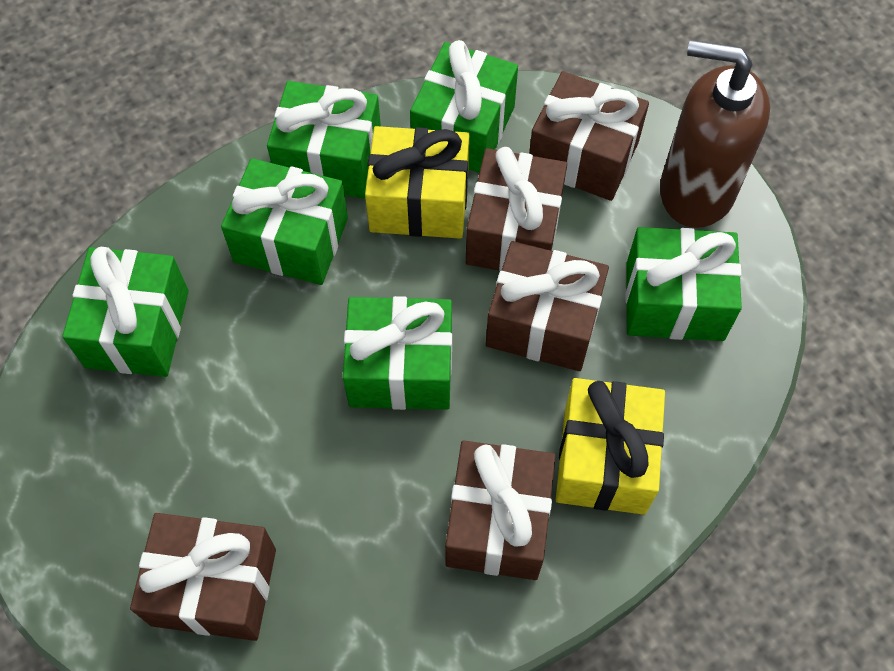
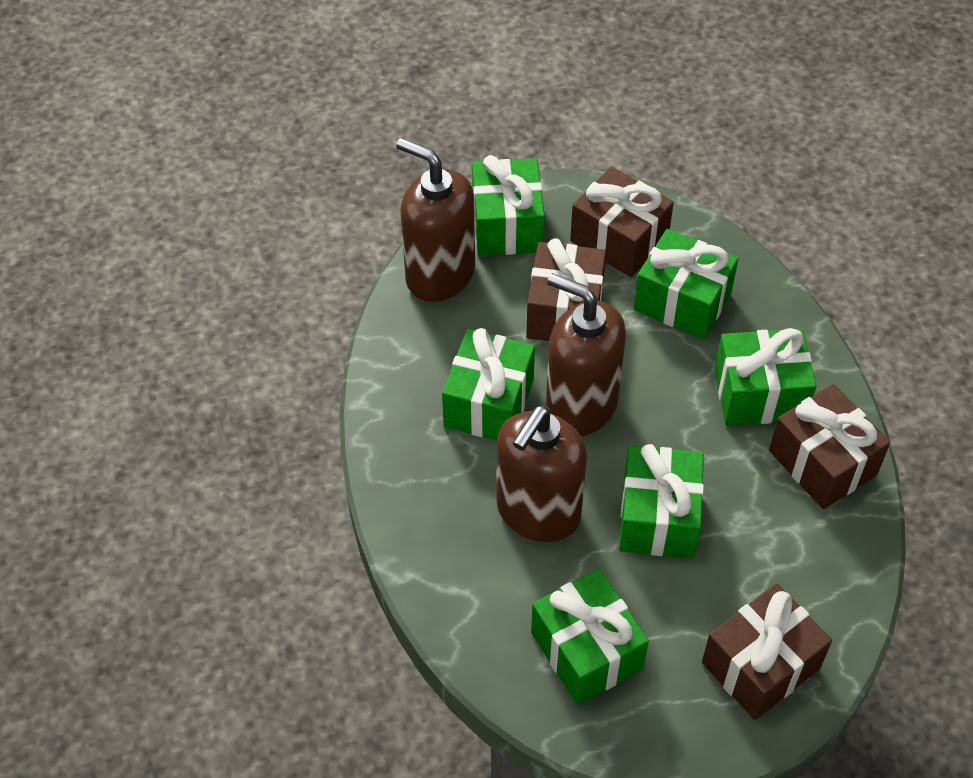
brown gift: [130,513,276,641] [445,441,556,580] [466,147,567,271] [486,241,609,371] [529,71,649,201] = 5 -> [526,238,606,341] [570,166,674,277] [702,583,832,720] [769,384,890,509] = 4
brown soap dispenser: [660,40,770,228] = 1 -> [396,138,475,302] [497,405,587,542] [546,273,626,436] = 3
yellow gift: [365,126,469,239] [556,378,665,515] = 2 -> none = 0

